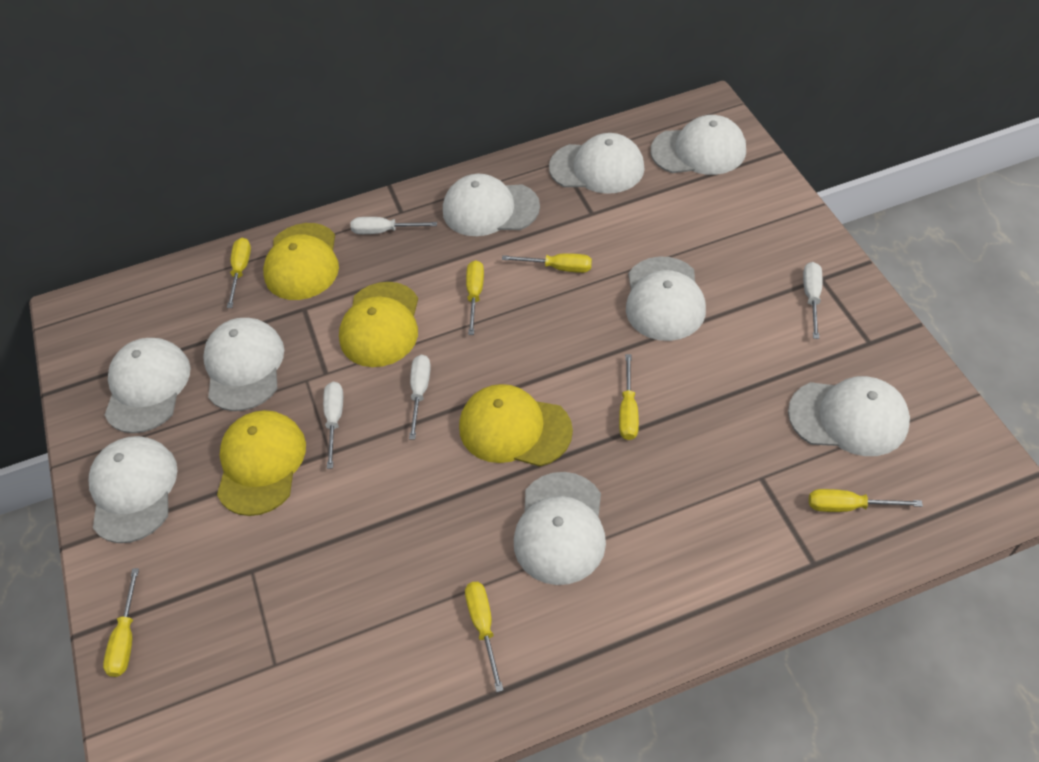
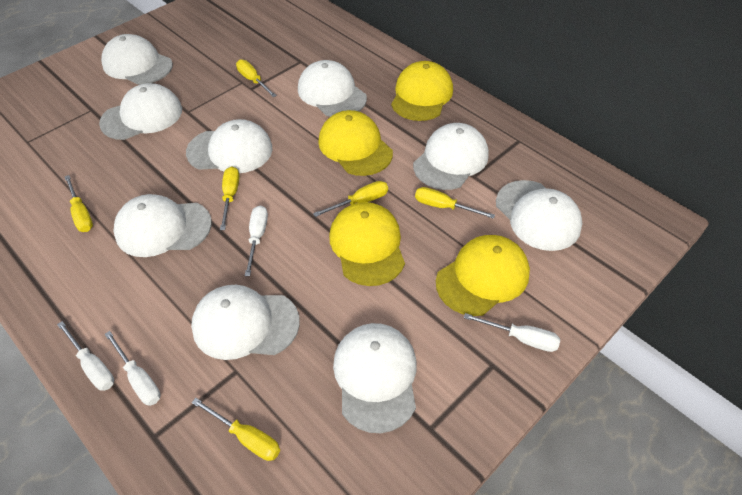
yellow screwdriver: [103,568,139,677] [227,238,251,308] [465,582,503,692] [466,260,484,335] [502,253,592,273] [619,354,639,440] [809,489,923,512] = 7 -> [65,175,93,232] [192,398,280,461] [220,166,239,230] [236,59,277,97] [313,181,388,217] [415,187,495,219] = 6

